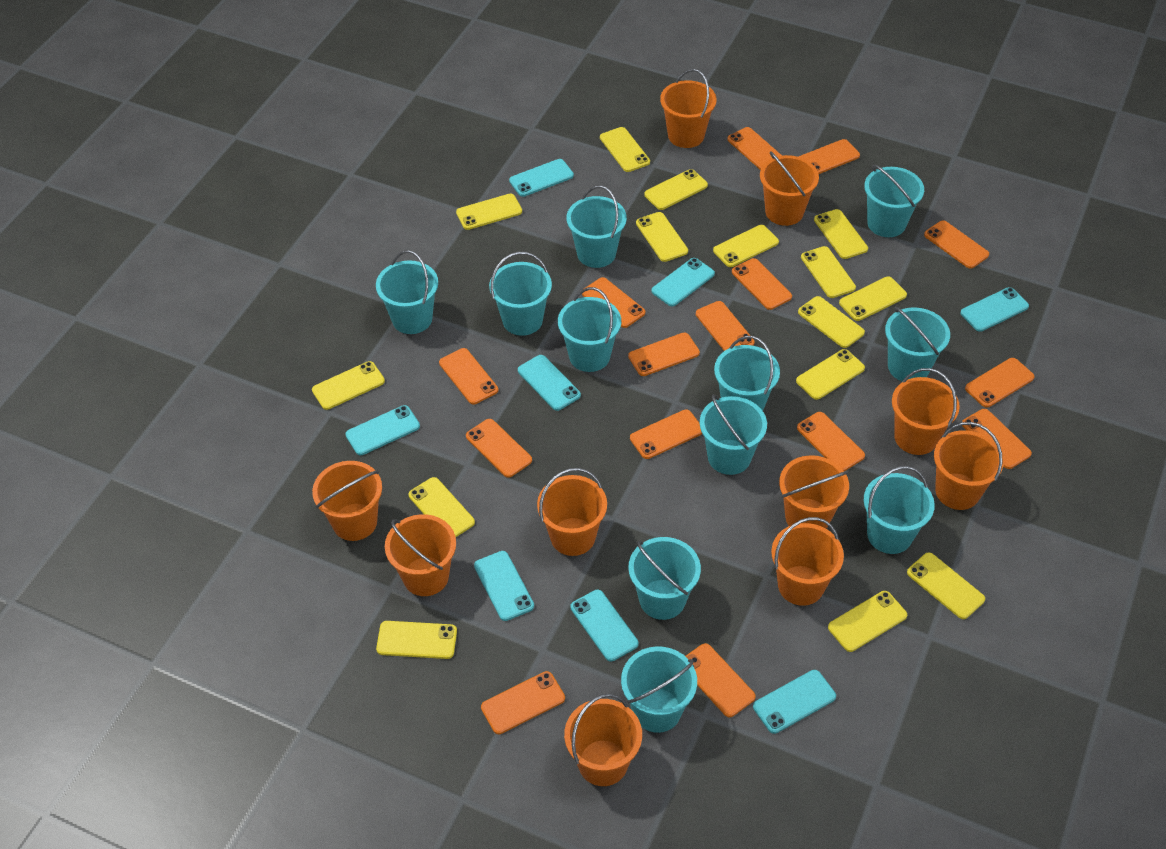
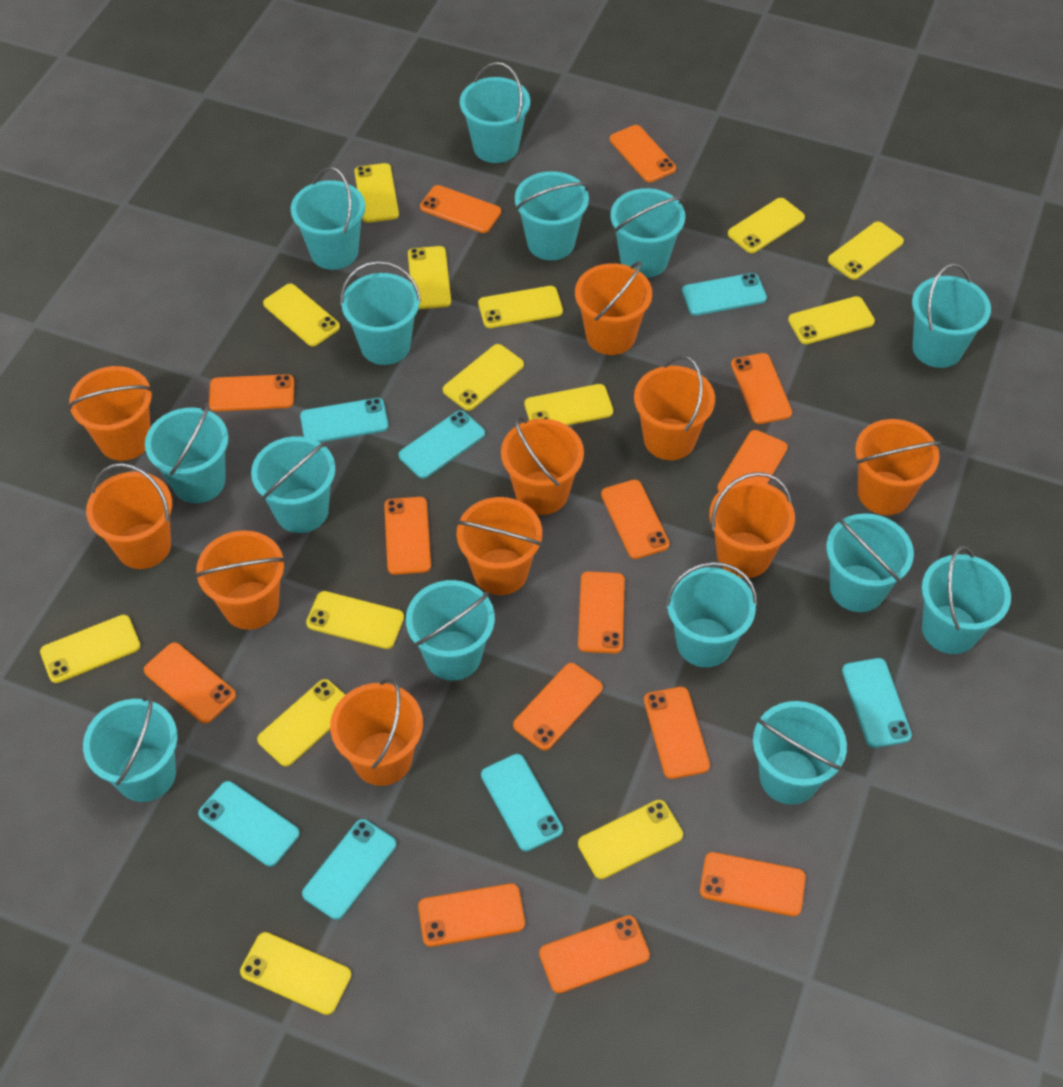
orange phone: [439,348,498,405] [466,419,532,478] [481,671,565,734] [582,277,645,328] [628,333,700,376] [630,409,702,459] [685,643,756,717] [696,301,754,351] [727,127,782,170] [732,258,792,310] [797,412,865,471] [799,139,860,174] [924,220,989,269] [962,409,1032,469] [965,358,1035,408] = 15 -> [144,642,236,724] [209,374,294,411] [384,497,431,575] [418,883,525,947] [420,185,501,233] [513,663,603,750] [539,915,650,993] [578,571,625,653] [601,480,670,559] [610,125,676,182] [644,687,710,779] [700,852,806,916] [717,430,788,491] [731,353,792,424] = 14
turquoise bucket: [376,250,438,334] [489,252,552,336] [558,287,621,372] [567,186,627,268] [621,646,697,733] [628,537,701,620] [700,394,767,475] [714,336,780,411] [864,165,924,237] [864,466,935,554] [885,307,950,381] = 11 -> [83,695,178,802] [145,403,229,503] [251,436,336,533] [291,167,365,270] [340,261,421,365] [406,580,495,681] [460,62,530,163] [515,171,589,260] [610,188,685,278] [665,562,757,667] [753,701,847,805] [826,513,914,612] [912,263,991,368] [922,546,1011,654] = 14
turquoise phone: [345,405,420,455] [474,551,534,621] [509,159,574,197] [518,355,581,411] [570,590,639,661] [651,258,715,306] [753,670,836,734] [961,287,1029,332] = 8 -> [198,781,300,867] [300,398,389,442] [302,819,396,920] [399,410,485,479] [481,754,563,851] [682,273,767,315] [842,658,912,748] = 7
yellow phone: [312,361,385,410] [376,621,457,659] [408,477,475,537] [456,193,522,230] [600,127,650,172] [636,212,688,262] [644,169,708,210] [713,225,779,267] [796,349,865,400] [798,296,865,348] [801,246,856,298] [814,209,868,259] [828,591,907,652] [839,277,907,321] [907,553,985,619] = 15 -> [40,615,140,683] [240,932,351,1015] [257,679,345,766] [263,284,340,346] [306,591,404,649] [355,163,399,222] [408,246,451,309] [443,344,524,411] [478,286,563,328] [524,384,613,425] [578,800,683,879] [728,198,805,253] [788,296,875,344] [828,222,904,280] = 14

